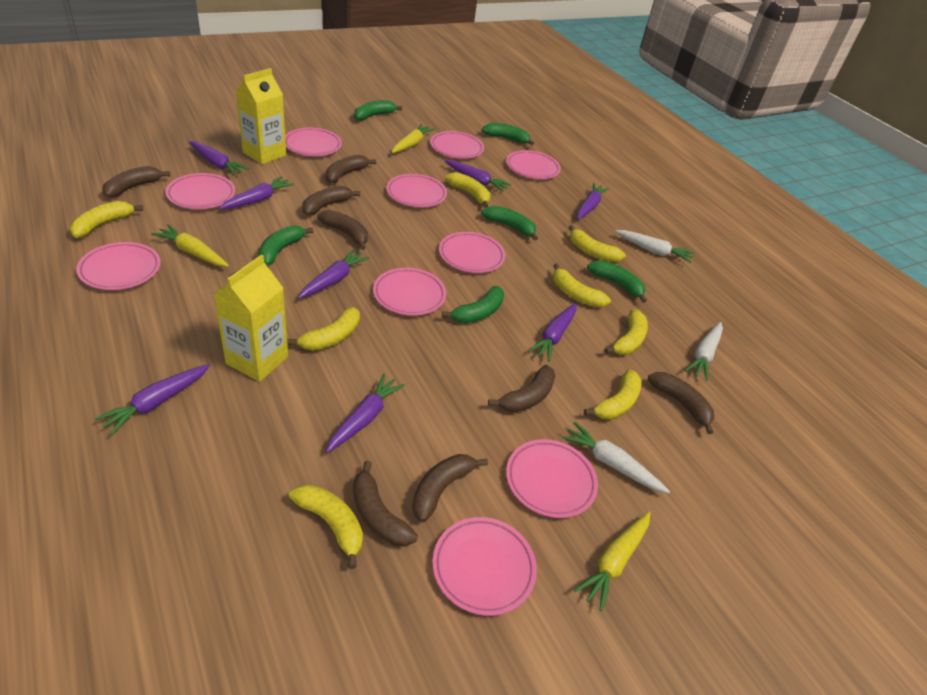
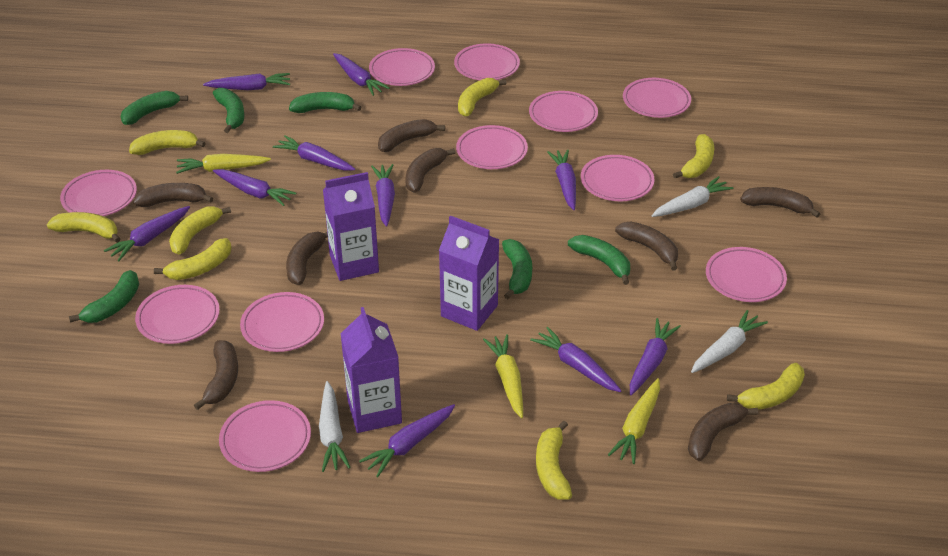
pink plate: [76,242,161,290] [165,173,235,209] [285,128,342,156] [373,268,446,316] [386,174,447,207] [430,131,484,159] [432,517,537,616] [439,232,506,273] [506,150,561,179] [506,439,598,518] = 10 -> [60,170,137,216] [135,285,220,344] [219,400,311,472] [240,292,324,352] [369,48,435,86] [454,43,520,80] [456,125,528,169] [529,91,598,132] [581,155,654,201] [623,78,691,118] [706,247,787,302] = 11
purple carrot: [95,364,210,435] [189,141,249,176] [219,176,294,210] [298,249,369,299] [326,374,405,453] [444,160,512,192] [528,303,576,361] [577,183,609,220] = 8 -> [104,206,190,261] [203,73,290,90] [213,169,296,206] [273,135,355,171] [333,53,389,96] [359,404,455,477] [371,164,395,227] [530,327,622,392] [547,149,576,210] [630,318,681,395] = 10
purple carton: none = 0 -> [323,172,379,281] [341,307,402,433] [439,215,500,331] = 3
yellow carton: [214,255,288,382] [236,68,286,165] = 2 -> none = 0

